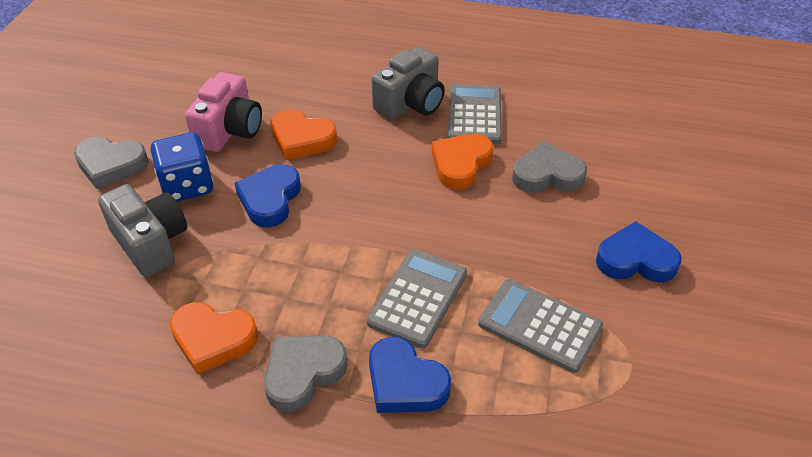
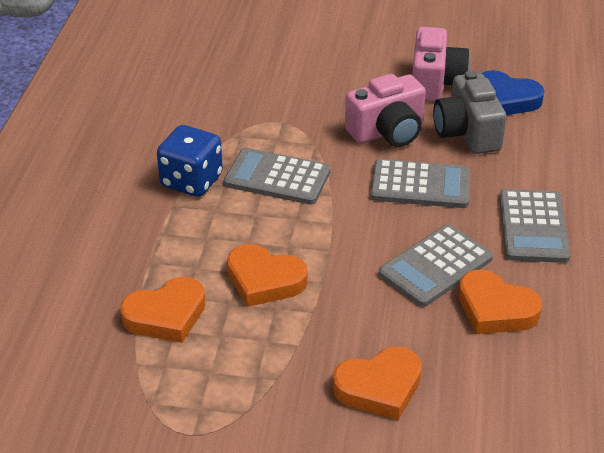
blue heart: [235,164,301,227] [369,337,451,413] [596,221,682,283] = 3 -> [482,70,544,115] = 1
grey calculator: [367,249,467,348] [448,84,502,144] [478,279,603,373] = 3 -> [224,148,331,205] [370,159,470,208] [379,224,493,307] [499,189,571,263] = 4
grey camera: [98,184,187,277] [372,47,445,120] = 2 -> [433,71,507,154] = 1
grey heart: [74,137,149,189] [264,335,348,413] [512,141,587,193] = 3 -> none = 0
orange heart: [170,302,258,375] [270,110,337,160] [432,134,493,190] = 3 -> [120,277,205,343] [227,244,308,307] [333,346,422,420] [458,270,542,334] = 4
pink camera: [185,72,262,152] = 1 -> [345,74,426,147] [412,27,470,102] = 2

